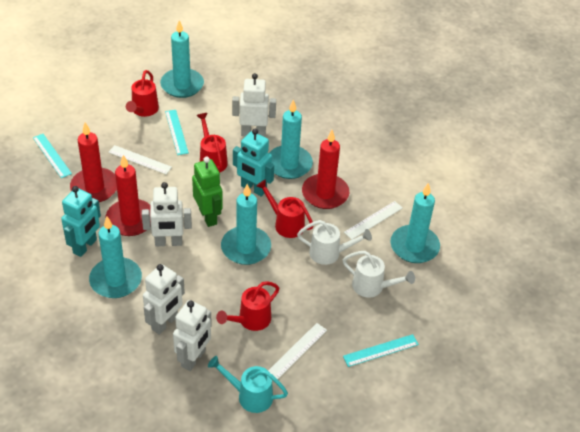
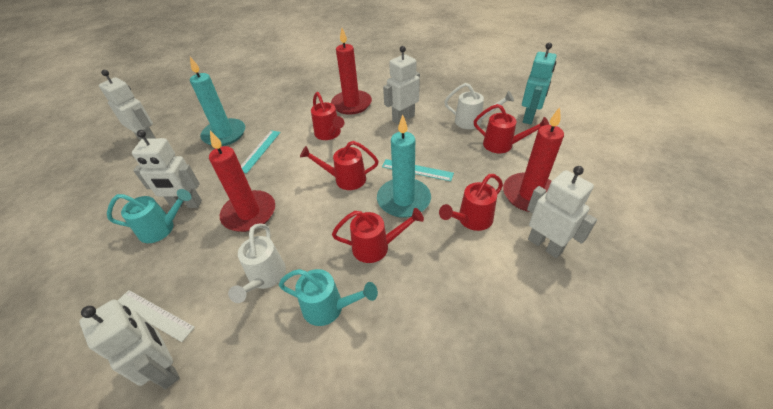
green robot: [192,157,223,227] = 1 -> none = 0
red watering can: [126,70,159,117] [196,113,228,173] [216,281,279,331] [256,179,313,238] = 4 -> [300,141,379,190] [311,92,344,140] [332,208,424,263] [439,174,503,231] [474,104,549,153] = 5
turquoise candle: [89,217,142,298] [160,20,204,98] [221,184,271,265] [269,99,313,179] [391,183,440,263] = 5 -> [190,57,245,146] [377,114,431,218] = 2
turquoise robot: [61,186,101,257] [233,129,274,197] = 2 -> [522,43,557,124] = 1
turquoise ruler: [33,134,72,178] [165,110,189,155] [343,334,419,367] = 3 -> [241,130,281,173] [382,159,454,181] = 2
turquoise watering can: [208,356,288,413] = 1 -> [107,189,191,243] [279,269,378,326] = 2
white robot: [142,182,192,246] [143,264,185,335] [173,300,212,371] [232,73,276,137] = 4 -> [79,299,180,389] [99,70,155,140] [132,130,202,208] [383,46,420,125] [527,166,597,258] = 5
white ruler: [108,145,172,174] [268,323,327,379] [344,201,403,240] = 3 -> [118,290,195,342] = 1

